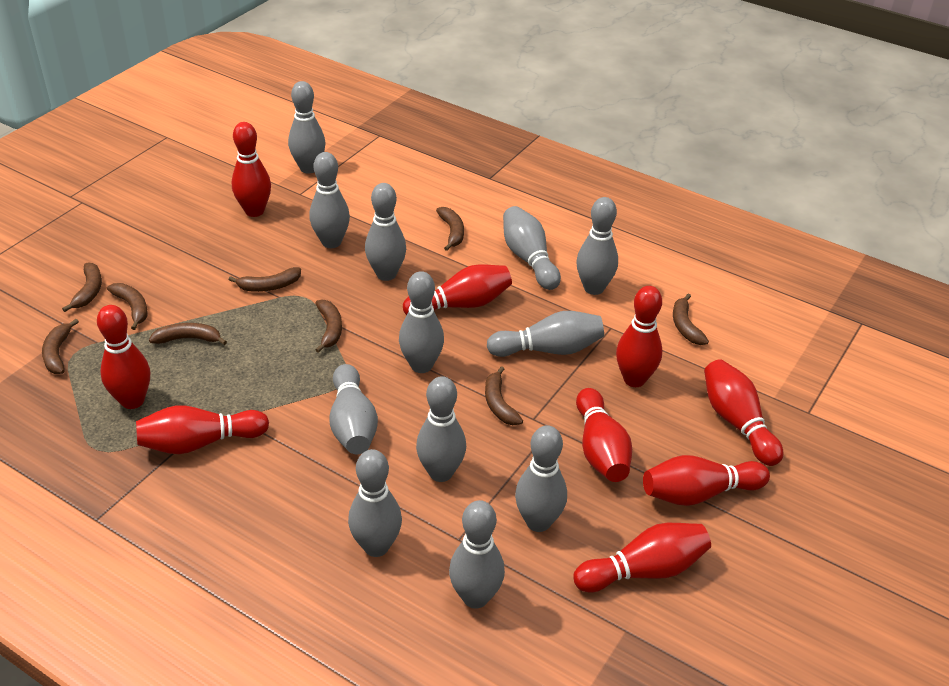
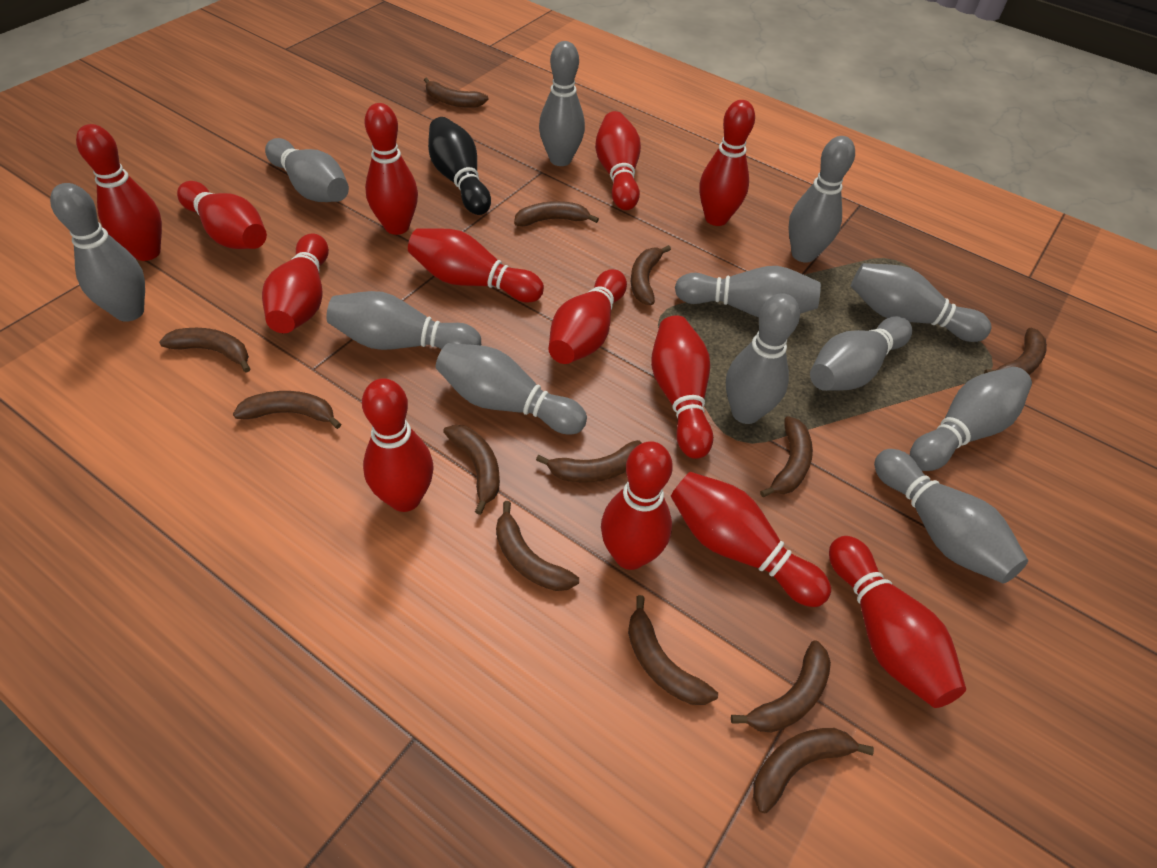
black bowling pin: none = 0 -> [428,117,491,215] = 1
brown banana: [42,319,79,374] [62,262,102,312] [107,283,148,330] [149,323,227,345] [229,267,301,292] [315,300,342,353] [436,207,464,251] [485,366,523,425] [673,293,709,345] = 9 -> [159,328,250,373] [233,391,341,429] [424,78,488,108] [443,425,500,515] [496,501,579,591] [514,201,599,226] [536,440,642,483] [628,595,718,705] [631,245,671,305] [731,640,831,733] [753,728,874,813] [760,416,813,497] [984,328,1047,375] = 13
red bowling pin: [97,305,150,409] [136,405,269,454] [232,122,271,217] [403,265,512,315] [573,523,711,592] [576,388,632,482] [616,286,662,387] [643,455,770,506] [704,359,783,466] = 9 -> [76,124,162,261] [177,181,267,249] [262,234,329,333] [362,378,434,512] [365,103,418,235] [408,228,544,303] [548,269,627,364] [595,111,641,210] [601,441,673,570] [651,315,713,459] [671,472,831,607] [699,100,755,226] [829,536,966,708] = 13

